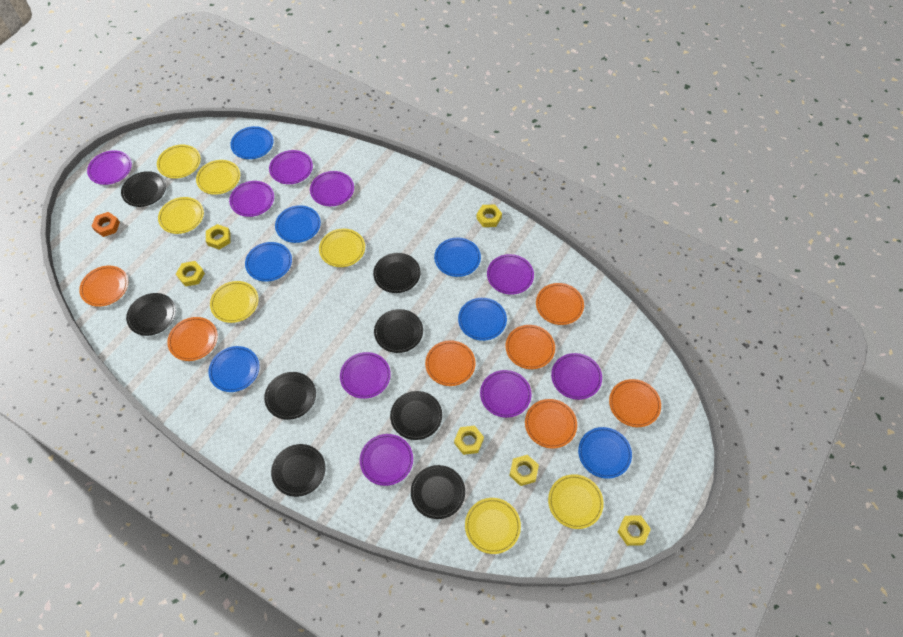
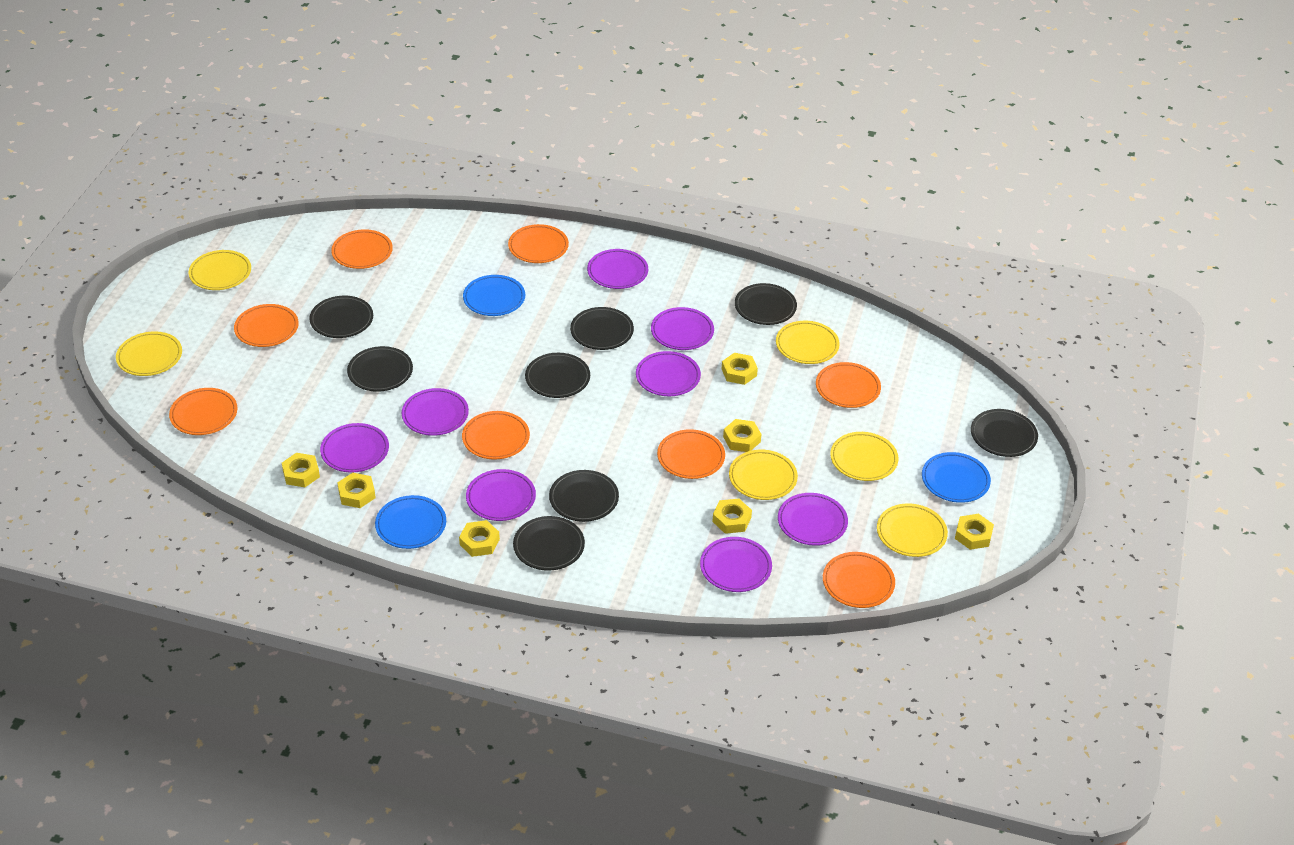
blue plate: [208,346,260,392] [230,126,274,159] [245,242,292,282] [275,205,321,243] [434,238,481,277] [458,298,507,341] [578,427,632,479] = 7 -> [375,495,446,549] [463,275,525,316] [922,452,991,503] = 3
orange nut: [91,212,120,237] = 1 -> none = 0
orange plate: [79,266,128,307] [167,317,218,361] [425,340,476,386] [506,325,555,369] [525,399,577,448] [536,283,584,325] [609,379,661,427] = 7 -> [169,388,237,435] [234,304,299,347] [331,229,393,269] [462,411,530,460] [508,224,569,263] [657,429,725,479] [816,362,881,408] [823,552,895,608] = 8
purple plate: [87,150,132,185] [229,181,274,217] [269,150,313,184] [310,171,354,206] [340,352,391,399] [360,434,413,486] [480,370,532,418] [487,254,534,295] [551,353,602,400] = 9 -> [320,423,389,473] [402,388,469,436] [466,469,536,521] [587,249,648,289] [636,351,701,396] [651,307,714,350] [700,537,772,592] [778,493,848,546] = 8
yellow nut: [176,261,205,287] [206,224,231,250] [454,426,484,455] [476,205,502,227] [509,455,539,486] [618,515,651,546] = 6 -> [282,453,320,487] [337,473,376,508] [459,520,500,557] [712,499,752,534] [722,353,758,385] [723,419,761,452] [955,514,994,550] = 7
yellow plate: [157,145,201,179] [158,197,204,234] [196,160,240,195] [210,281,259,323] [319,228,365,267] [465,498,521,554] [548,474,604,529] = 7 -> [116,331,182,376] [189,250,251,290] [729,450,798,500] [776,321,840,364] [830,432,898,481] [877,503,948,557] = 6

